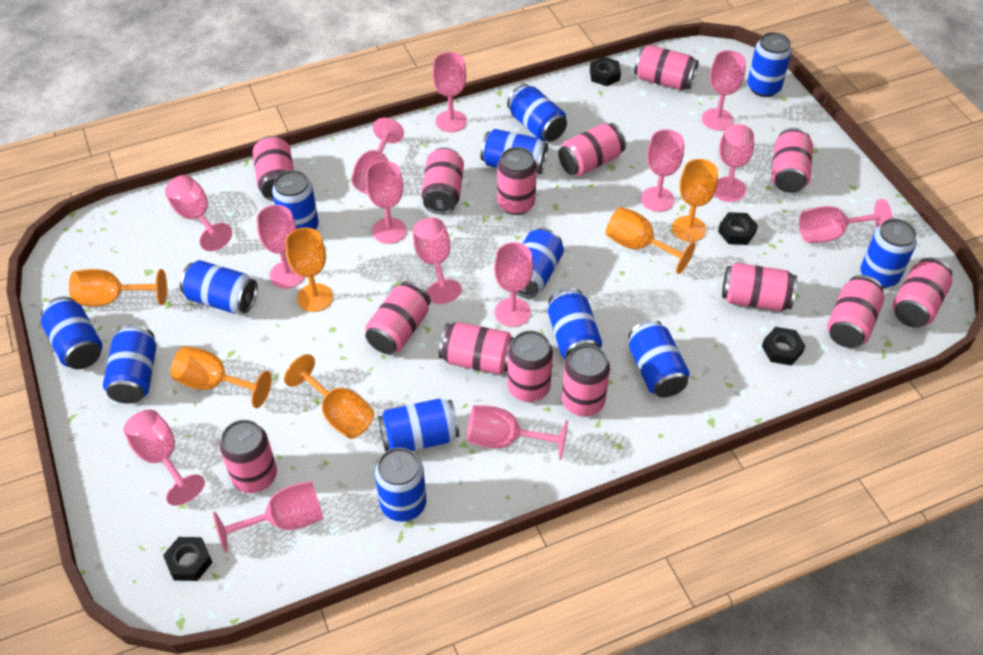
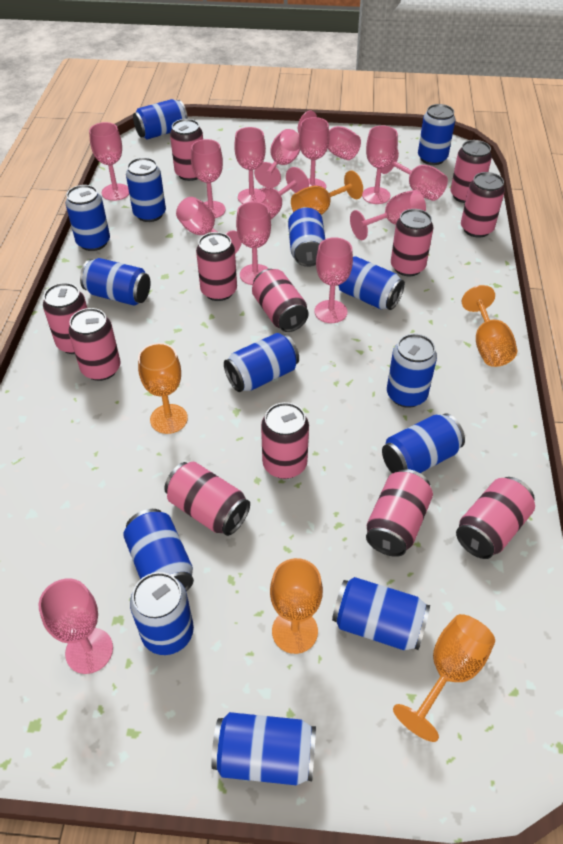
black nut: [163,537,213,581] [590,57,621,86] [718,212,758,245] [762,327,805,365] = 4 -> none = 0
blue can: [41,297,102,369] [103,325,156,404] [180,260,258,314] [272,170,319,230] [375,448,426,522] [378,399,459,452] [481,129,548,174] [507,84,567,142] [516,228,564,298] [548,288,602,359] [628,320,690,398] [747,32,792,97] [860,219,917,288] = 13 -> [66,185,110,251] [80,258,151,306] [123,509,194,591] [126,157,166,222] [130,572,194,655] [133,99,188,139] [211,712,316,785] [224,333,299,392] [288,207,325,267] [332,577,430,650] [338,256,405,310] [382,413,465,473] [387,334,437,408] [418,104,456,165] = 14
orange goblet: [69,269,167,307] [171,346,272,408] [284,354,374,439] [286,228,333,312] [606,207,696,274] [672,159,718,242] = 6 -> [138,343,188,434] [270,558,323,654] [291,170,363,215] [393,614,495,742] [462,285,517,367] = 5
pink can: [220,420,277,493] [253,136,294,201] [365,281,431,354] [421,148,464,214] [439,322,514,375] [497,147,537,215] [507,330,553,402] [558,123,626,176] [562,345,610,416] [634,45,699,90] [722,263,797,311] [771,128,813,193] [827,275,884,348] [893,258,952,328] = 14 -> [43,283,87,354] [68,308,121,381] [164,462,250,536] [170,119,203,181] [196,232,237,301] [252,269,309,332] [261,402,309,479] [366,469,433,557] [391,209,433,276] [450,140,492,203] [456,477,535,559] [461,172,505,238] = 12

